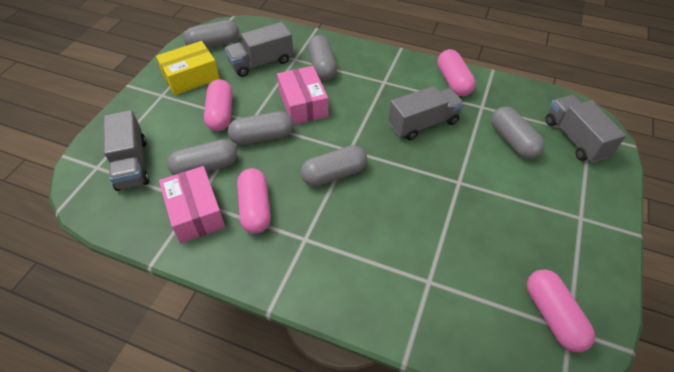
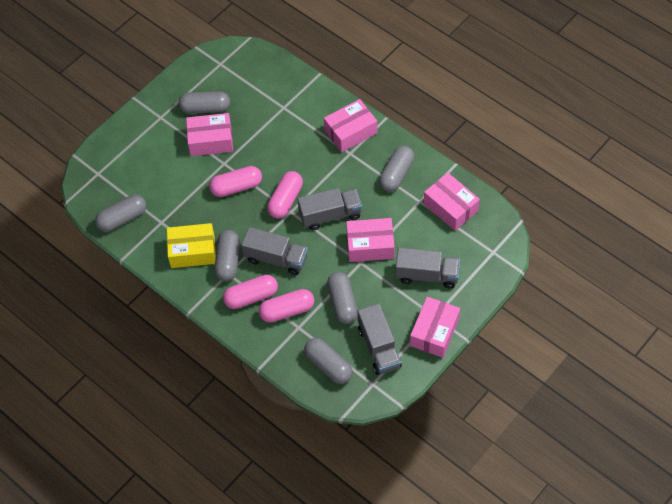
pink box: [159,166,225,243] [277,66,329,125] = 2 -> [186,113,233,156] [324,99,377,152] [346,218,395,262] [410,297,460,358] [424,173,480,231] = 5

